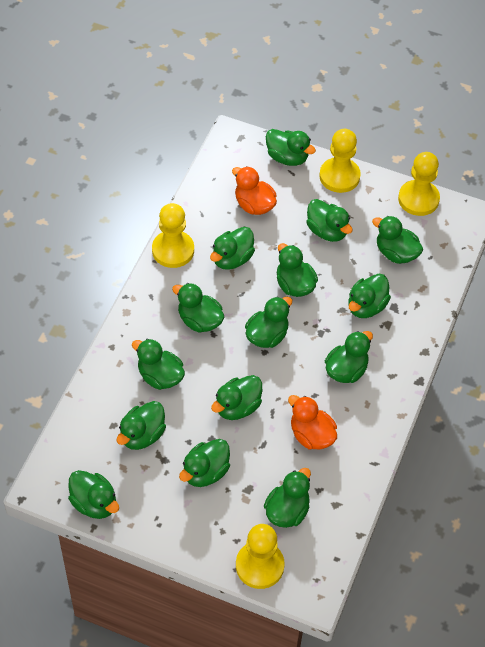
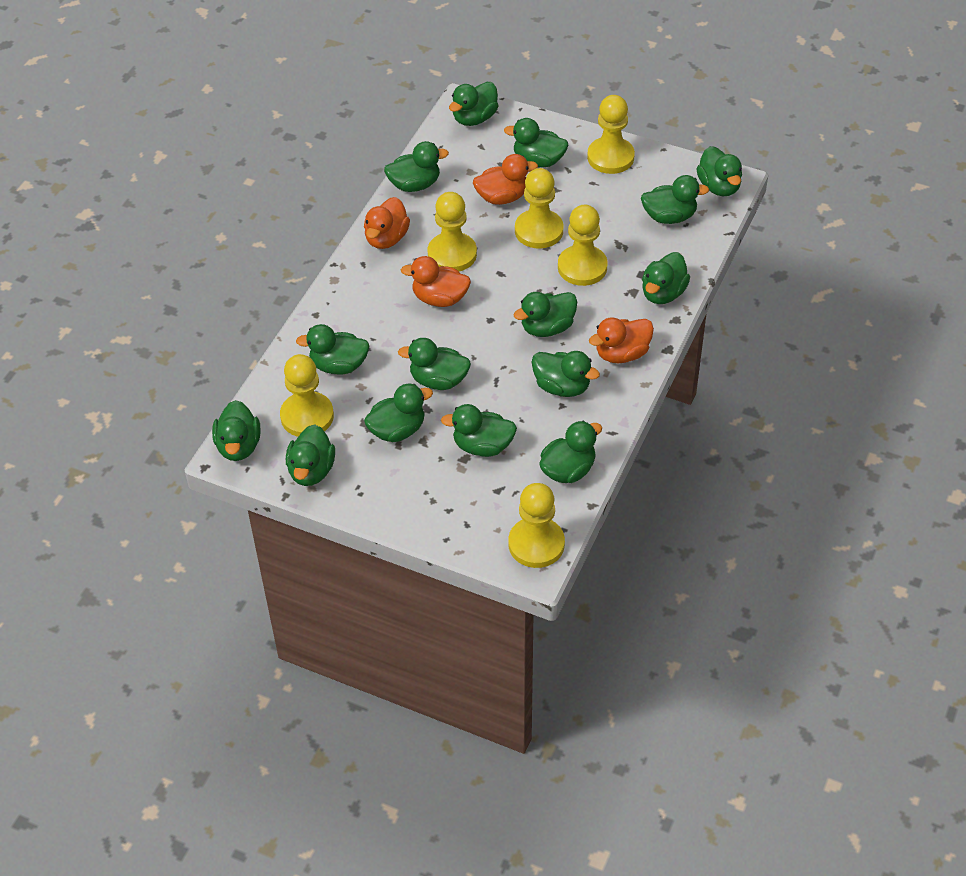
orange duck: [232,166,277,215] [288,395,337,450] = 2 -> [364,197,410,249] [401,256,471,307] [473,154,538,205] [589,318,654,363] = 4
yellow pawn: [152,203,194,268] [236,524,285,589] [319,129,361,193] [398,152,440,216] = 4 -> [280,354,334,437] [428,192,477,271] [508,483,565,568] [515,168,564,248] [558,205,608,286] [587,95,635,174] = 6

